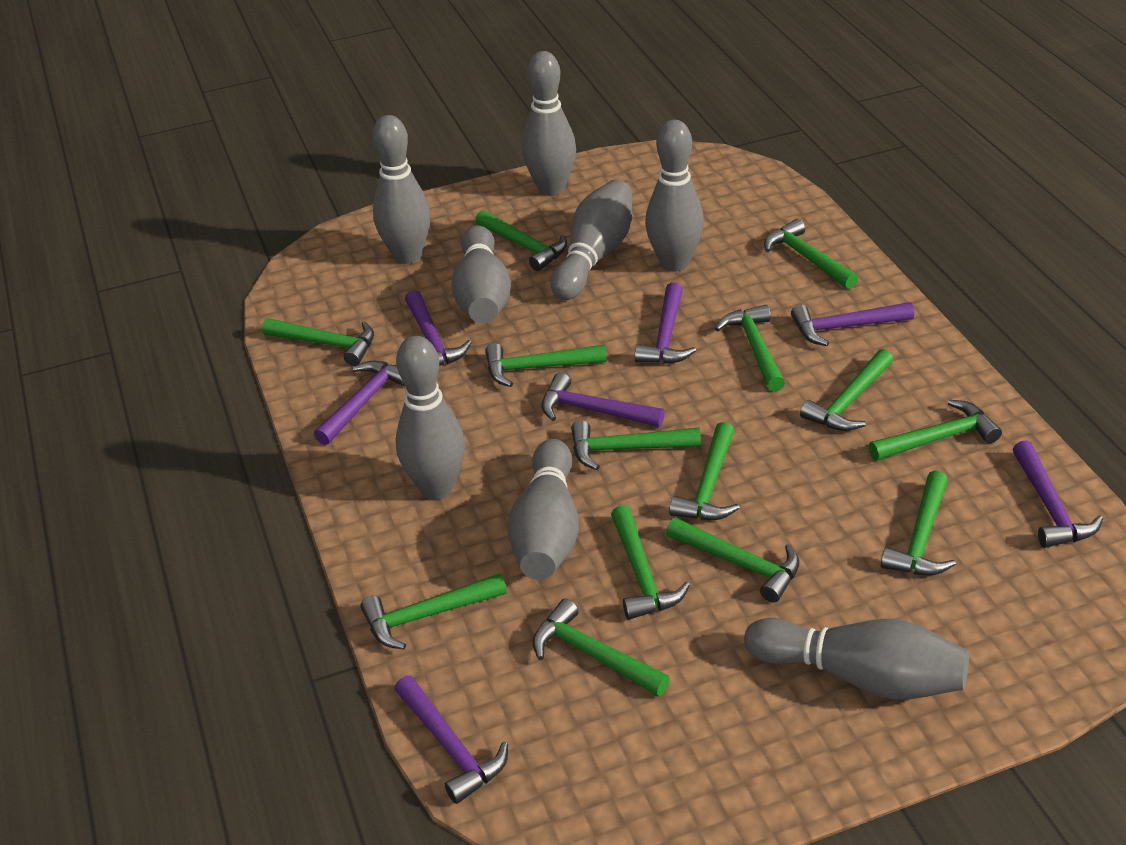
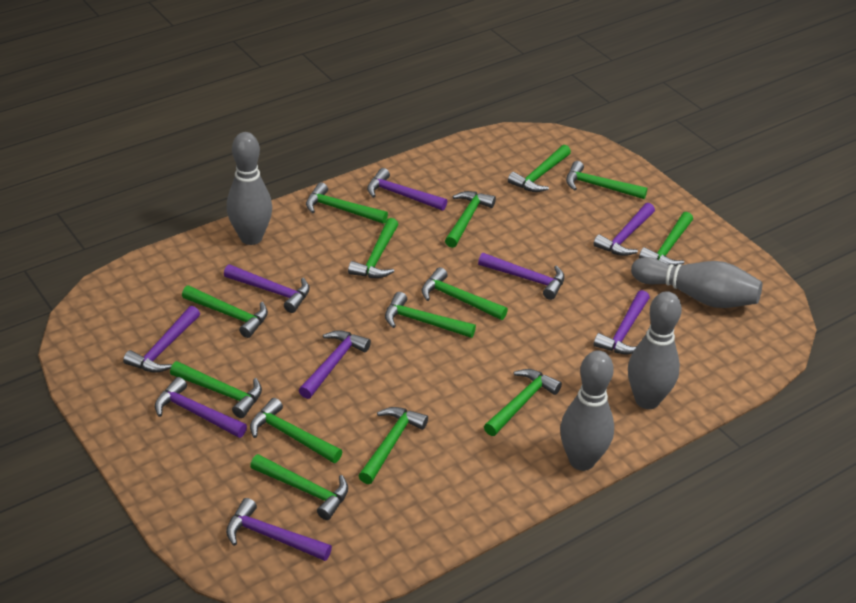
grey bowling pin: [373,115,430,264] [396,336,465,499] [451,226,511,324] [507,439,579,580] [522,51,576,196] [551,180,632,300] [645,120,704,272] [744,618,969,699] = 8 -> [227,132,272,245] [560,351,614,471] [628,291,682,409] [631,257,762,308] = 4
purple hammer: [314,361,405,445] [394,675,508,804] [405,290,472,366] [542,373,665,427] [635,282,696,364] [791,302,914,346] [1013,440,1103,548] = 7 -> [123,306,200,373] [155,377,247,438] [224,264,310,313] [226,498,332,561] [299,330,371,399] [367,168,447,211] [478,253,565,300] [593,203,655,256] [594,290,650,354] = 9

